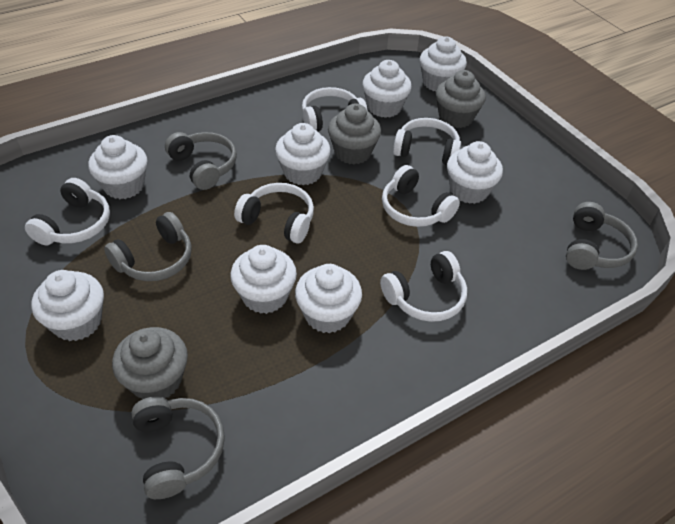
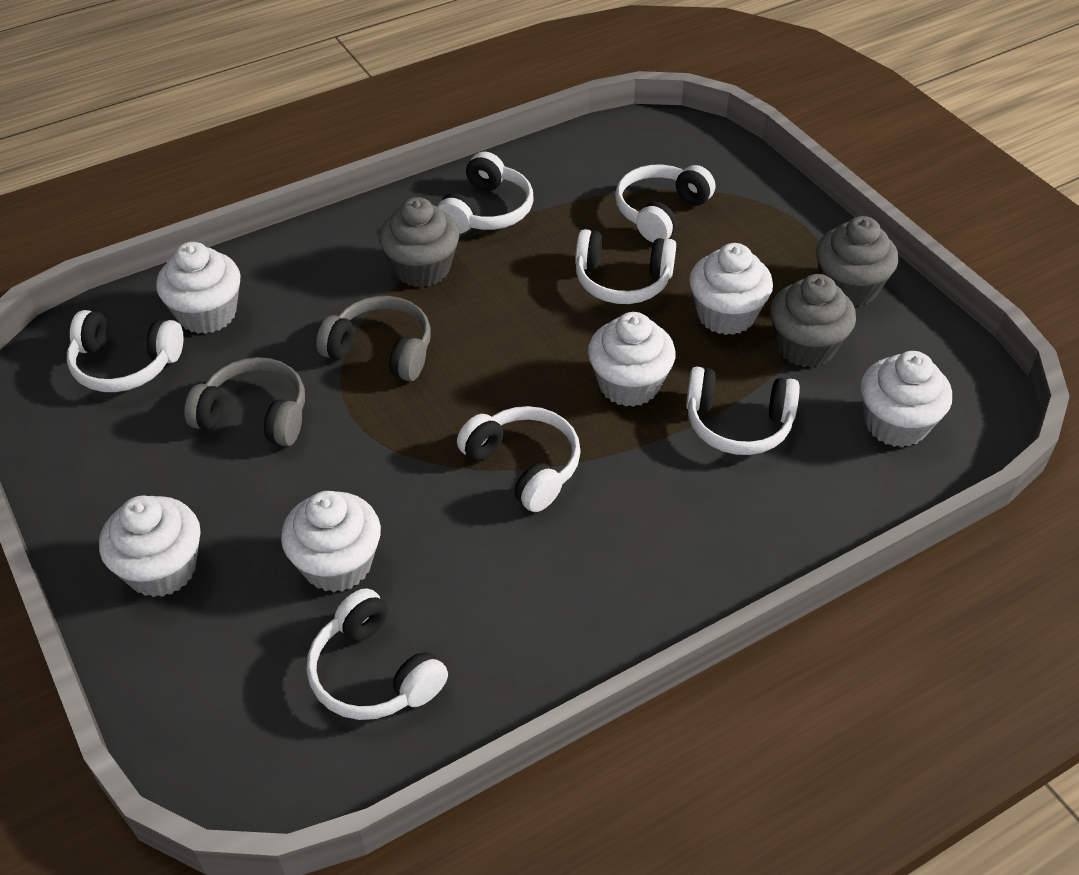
grey headphones: [104,212,192,281] [131,396,225,499] [165,132,237,190] [566,202,638,270] = 4 -> [184,357,305,446] [316,296,431,381] = 2
white cupcake: [31,270,104,341] [88,135,148,199] [230,245,297,314] [275,123,331,185] [295,264,362,333] [362,60,412,118] [420,36,467,91] [447,141,503,204] = 8 -> [99,495,201,597] [156,242,240,334] [281,491,381,592] [588,312,676,407] [689,243,773,335] [861,351,952,447] = 6
white headphones: [25,178,110,245] [234,183,314,244] [302,87,368,131] [380,251,467,322] [382,165,460,227] [393,118,461,165] = 6 -> [67,310,184,392] [307,588,448,720] [437,152,533,234] [457,406,581,512] [575,229,676,304] [615,165,715,243] [686,366,800,455] = 7

